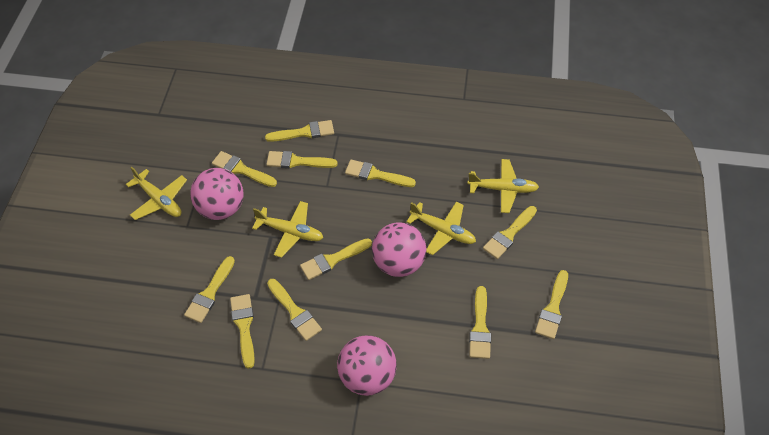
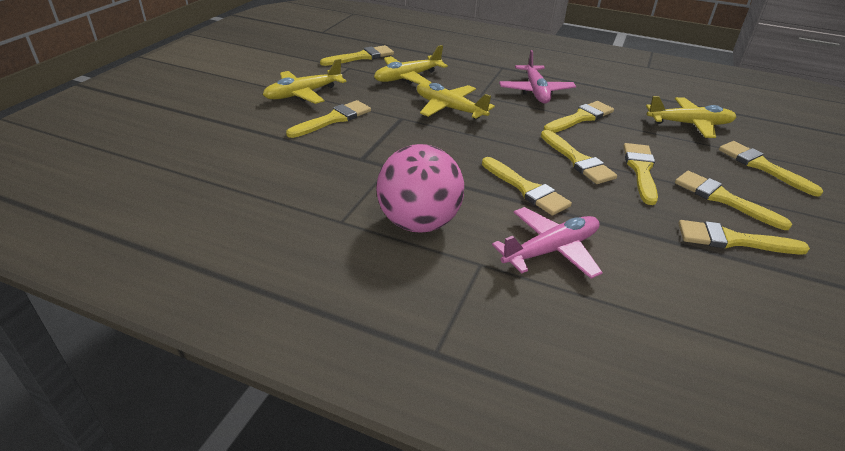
pink ball: [190,168,244,220] [337,335,397,396] [372,222,426,277] = 3 -> [376,144,464,233] = 1
pink plane: none = 0 -> [492,207,603,279] [499,50,576,103] = 2
yellow brush: [184,256,235,323] [212,151,277,187] [230,294,255,369] [265,120,334,142] [266,151,338,168] [267,279,322,341] [300,238,372,280] [345,159,416,187] [469,286,491,359] [483,206,537,259] [535,270,568,339] = 11 -> [286,100,371,138] [320,45,394,66] [482,157,572,216] [541,130,617,184] [544,101,614,133] [623,143,658,205] [675,171,792,230] [679,220,810,254] [719,141,823,196] = 9

